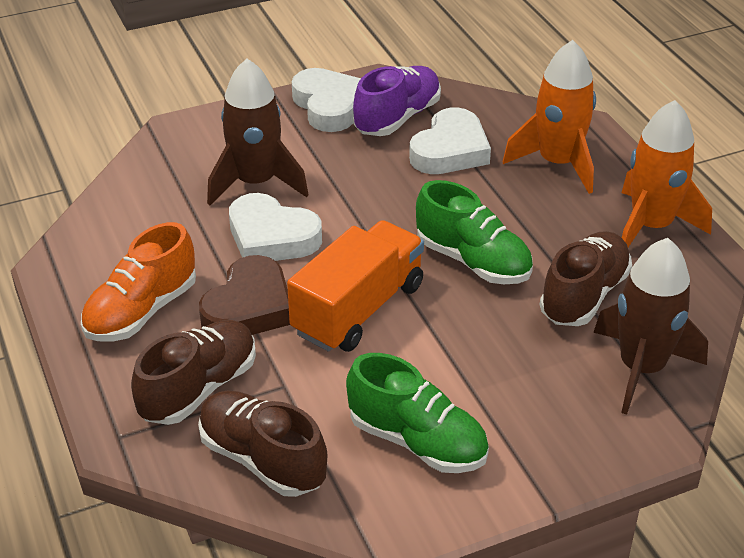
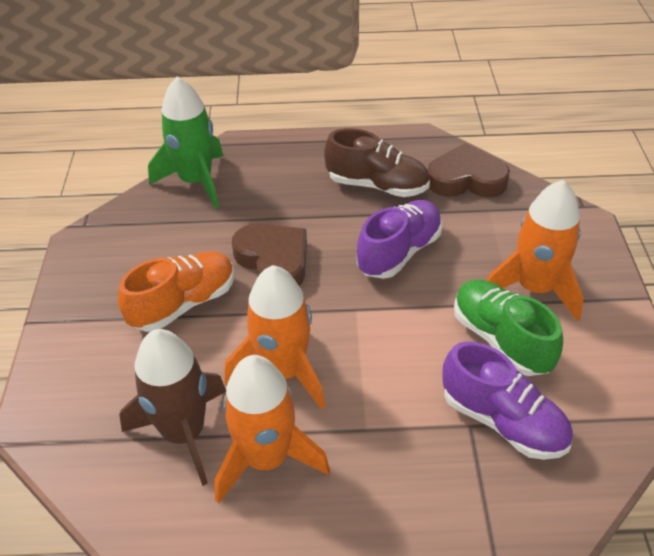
brown heart: [199,255,290,335] = 1 -> [232,224,307,286] [428,143,510,197] = 2
brown rocket: [207,59,309,205] [593,238,708,415] = 2 -> [119,329,226,486] = 1
brown shoe: [131,320,256,425] [198,391,327,497] [540,231,632,326] = 3 -> [324,128,430,197] = 1
green rocket: none = 0 -> [148,76,223,208] = 1
green shoe: [346,353,489,473] [416,180,533,284] = 2 -> [454,279,563,376] = 1
orange rocket: [503,40,596,194] [622,100,712,247] = 2 -> [214,355,330,503] [224,265,325,410] [487,180,584,321] = 3
orange truck: [287,220,424,352] = 1 -> none = 0
purple shoe: [353,66,441,136] = 1 -> [357,200,443,279] [442,341,573,460] = 2
white heart: [229,193,322,261] [292,68,361,132] [409,107,491,174] = 3 -> none = 0

